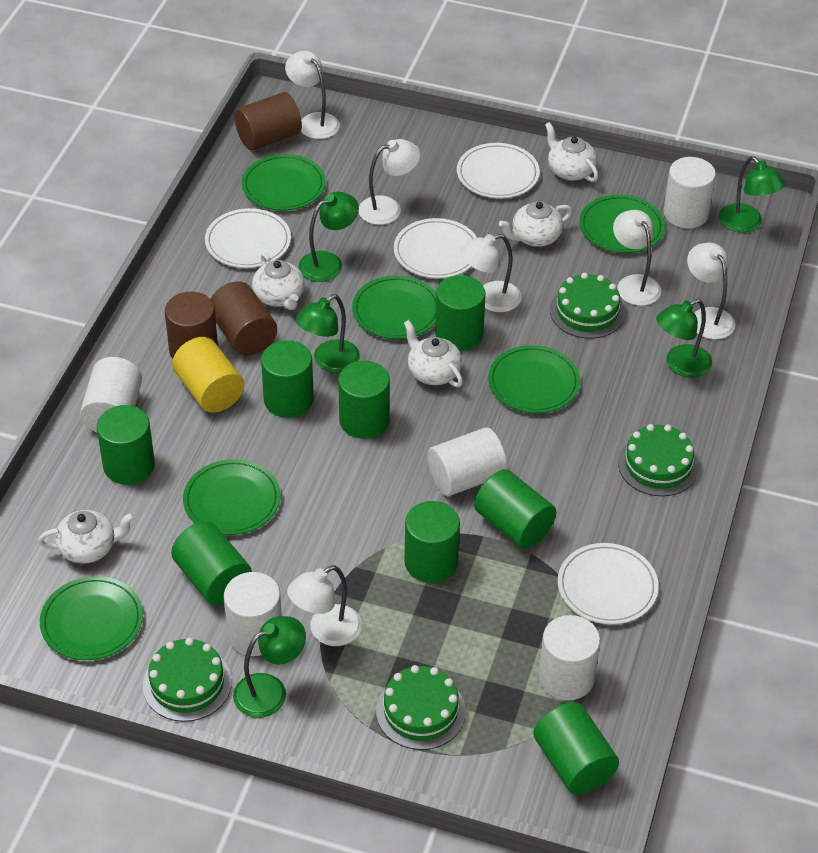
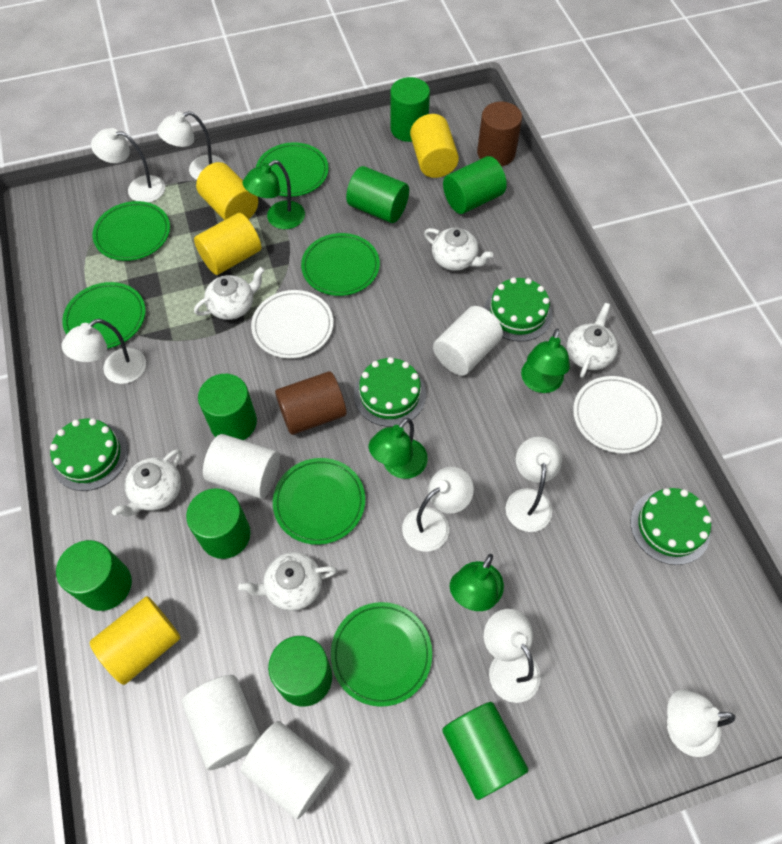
brown cylinder: [165,292,218,359] [211,281,277,355] [234,92,302,151] = 3 -> [275,371,346,435] [477,102,522,166] = 2
green lamp: [233,616,306,718] [296,294,360,373] [298,192,359,282] [656,299,712,378] [719,156,785,233] = 5 -> [243,160,305,229] [368,418,428,479] [450,554,504,611] [521,328,570,393] = 4
white cylinder: [80,357,142,432] [224,572,282,656] [428,427,507,496] [539,615,600,700] [664,157,716,228] = 5 -> [182,675,260,770] [203,434,280,499] [241,721,334,819] [433,306,503,376] = 4
white lamp: [285,51,340,139] [287,565,362,646] [359,139,420,225] [460,234,522,312] [613,210,661,306] [687,243,735,339] = 6 -> [61,319,146,384] [91,128,165,203] [157,111,225,180] [402,467,474,552] [484,609,541,703] [506,437,562,532] [667,690,735,757] = 7
white plate: [205,208,291,268] [394,218,477,278] [457,143,540,198] [558,543,658,625] = 4 -> [251,290,333,358] [573,376,662,454] = 2
yellow cylinder: [172,337,244,413] = 1 -> [89,596,180,685] [194,213,261,275] [196,162,258,220] [410,114,459,178] = 4

